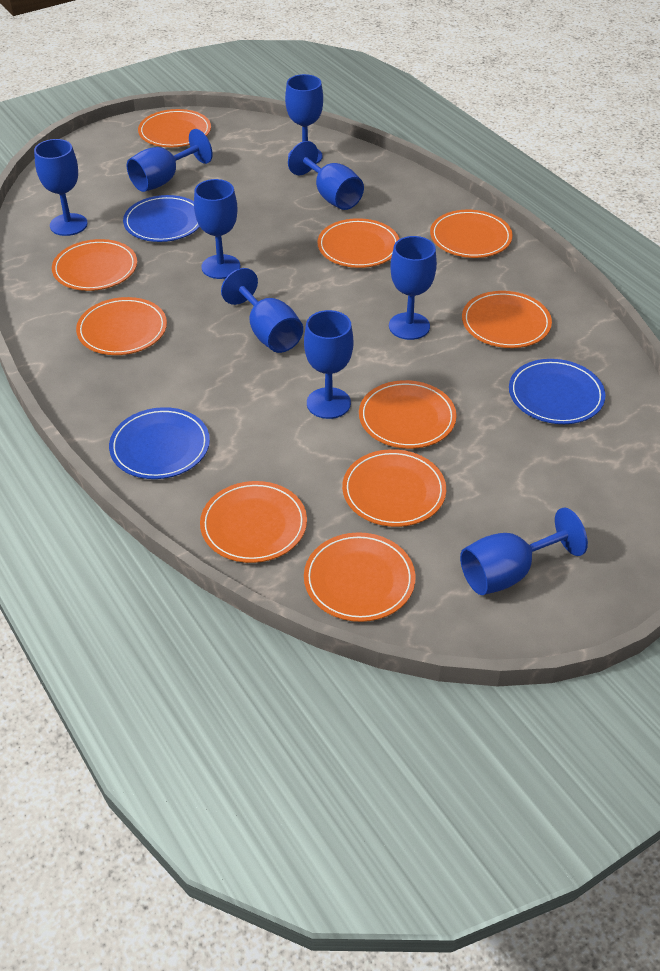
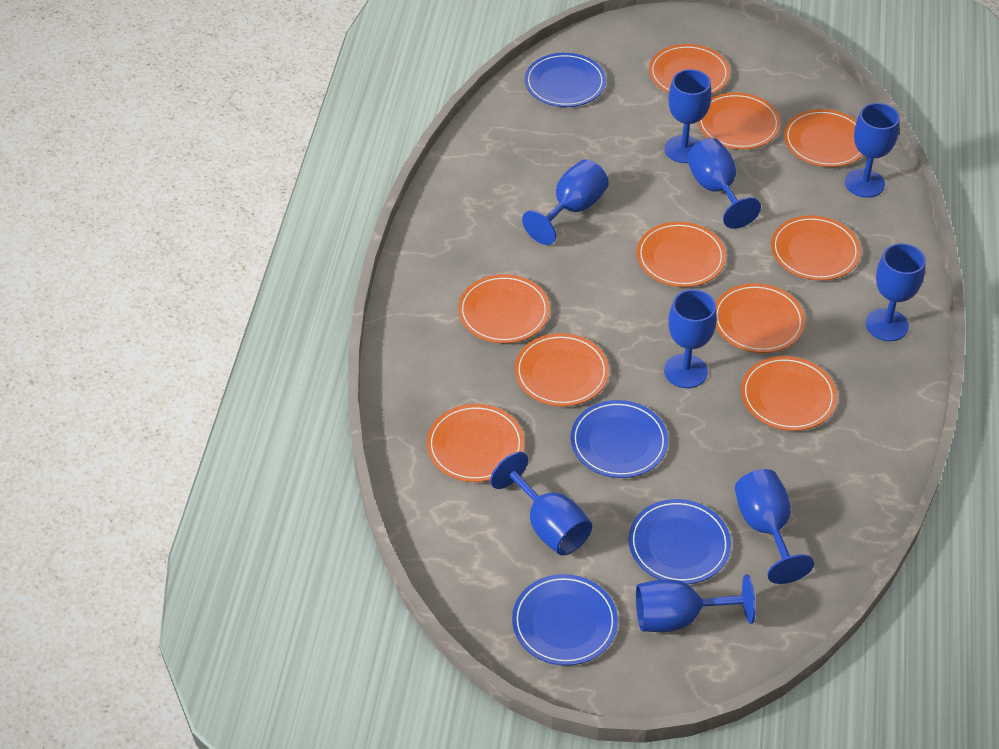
blue plate: [109,407,210,479] [123,195,200,242] [509,359,605,424] = 3 -> [512,574,618,666] [525,53,606,107] [571,400,668,478] [629,499,731,584] = 4

